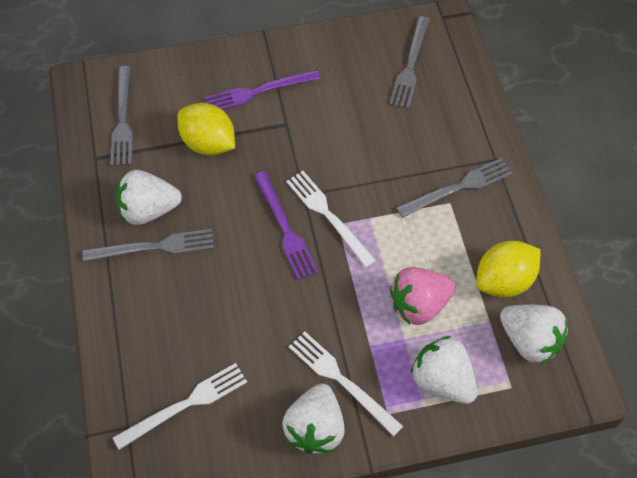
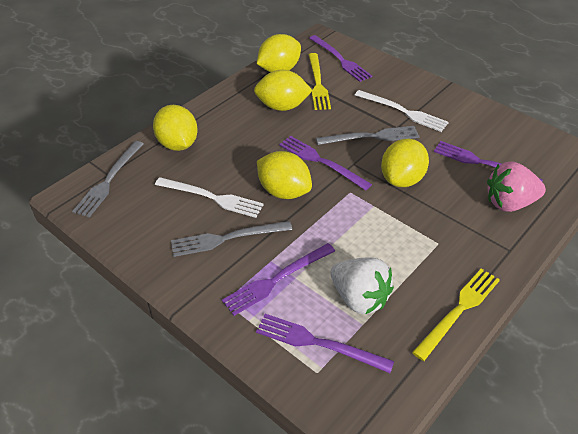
grey fork: [83,229,214,262] [110,66,133,166] [389,16,430,109] [397,158,513,218] = 4 -> [72,141,144,217] [171,221,292,257] [316,126,420,145] = 3
purple fork: [204,70,321,110] [254,171,318,280] = 2 -> [222,243,335,316] [256,314,394,373] [279,136,372,191] [309,35,372,82] [434,141,543,181] = 5
white fork: [113,363,247,450] [286,171,376,268] [289,332,403,437] = 3 -> [155,177,264,218] [355,90,449,132] = 2
white strawberry: [116,170,182,225] [282,383,345,454] [411,336,478,404] [500,304,568,365] = 4 -> [330,257,394,314] = 1
yellow fork: none = 0 -> [308,53,331,110] [412,269,500,361] = 2
yellow lemon: [178,103,235,156] [476,241,541,298] = 2 -> [153,105,198,151] [254,70,313,111] [257,34,301,72] [257,151,312,199] [381,139,429,187] = 5

